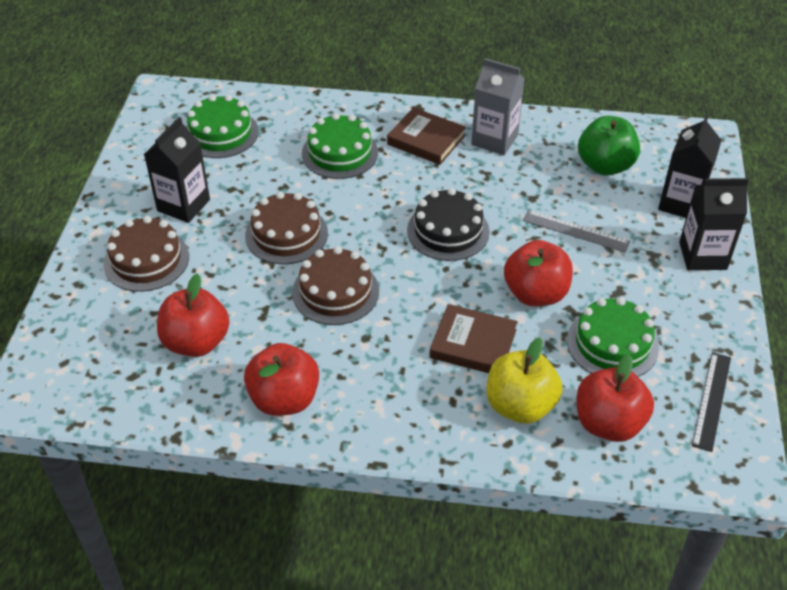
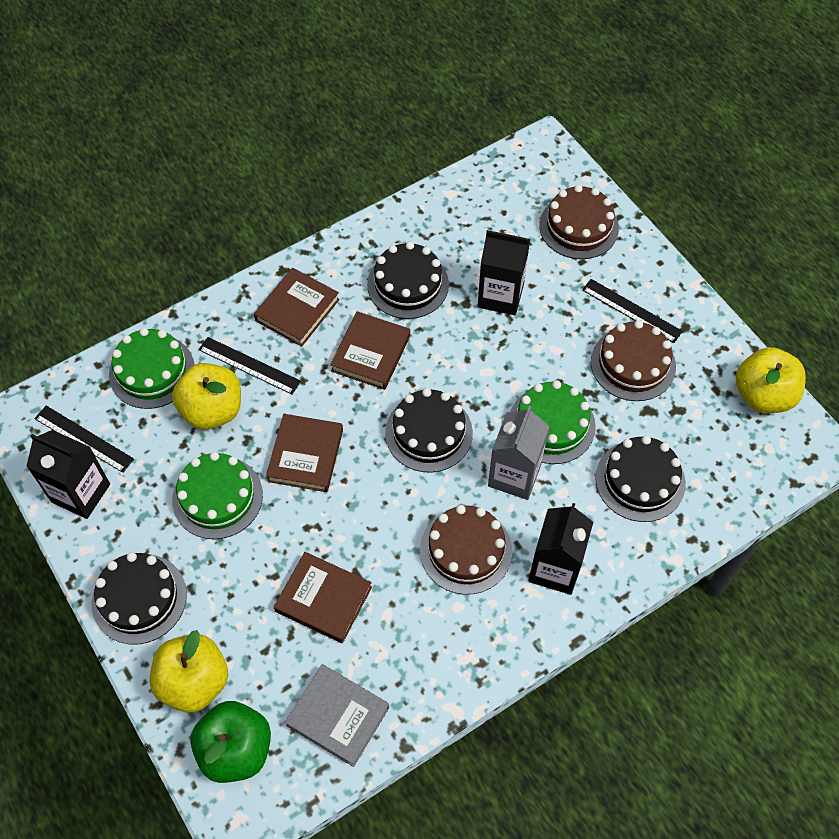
black cake: [407,188,490,261] = 1 -> [91,552,187,644] [367,242,449,319] [385,388,473,473] [596,436,686,522] = 4
black ruler: [692,352,731,452] = 1 -> [34,406,134,473] [198,337,301,395] [582,279,683,343] = 3
brown book: [387,107,466,165] [430,304,518,373] = 2 -> [254,268,340,347] [266,414,343,492] [274,552,372,643] [330,311,410,390] = 4
grey book: none = 0 -> [285,664,389,767] = 1
grey ruler: [523,210,630,253] = 1 -> none = 0
red apple: [157,273,229,357] [244,343,319,416] [504,240,573,306] [577,354,654,442] = 4 -> none = 0
yellow apple: [487,338,563,424] = 1 -> [150,630,228,713] [172,363,241,430] [736,347,806,413] = 3

